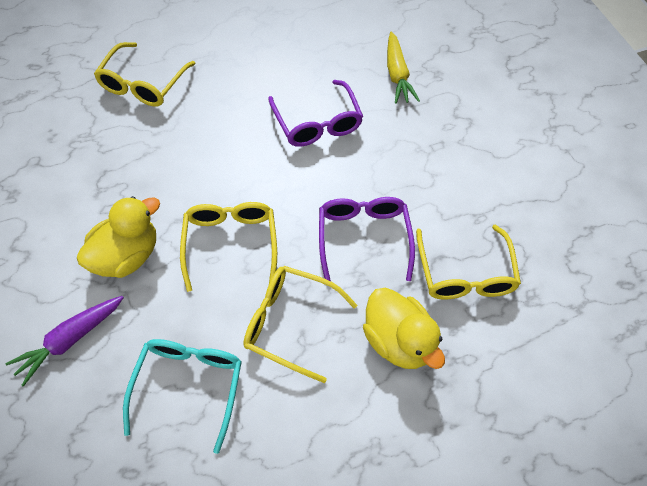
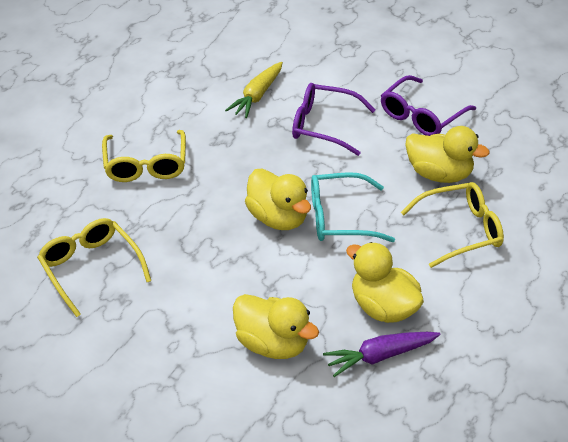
yellow duck: [77,196,160,278] [363,288,445,369] = 2 -> [233,294,319,359] [245,168,311,230] [346,242,424,323] [405,126,490,183] = 4
yellow glasses: [94,42,196,106] [180,202,277,292] [244,266,357,383] [416,225,521,299] = 4 -> [37,218,151,317] [102,130,186,182] [401,182,504,268] = 3

